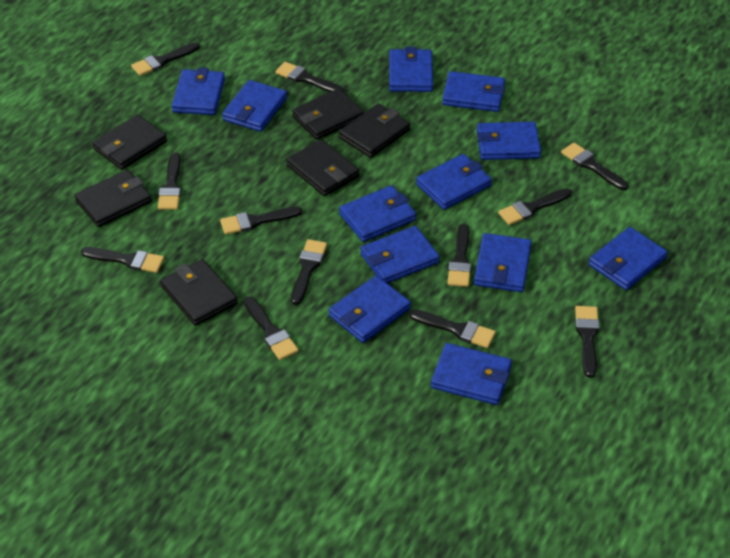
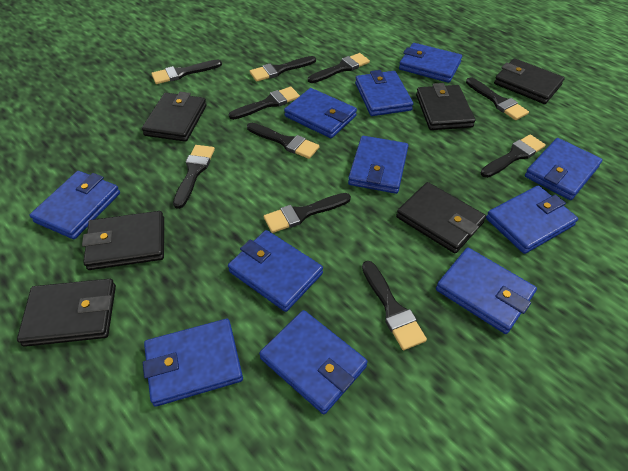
black brush: [81,247,164,273] [131,43,200,76] [158,153,181,209] [220,207,302,235] [244,297,299,360] [275,62,344,92] [291,239,327,305] [409,309,496,348] [447,224,471,287] [498,188,572,225] [561,143,628,190] [575,306,600,378] = 12 -> [151,60,222,84] [173,145,215,209] [229,87,300,120] [247,123,319,159] [250,56,316,82] [264,193,351,233] [308,53,370,83] [362,261,427,350] [466,77,529,120] [480,134,546,178] = 10
blue wallet: [171,67,225,115] [222,80,287,132] [329,276,411,343] [339,185,416,242] [360,226,439,283] [389,47,433,92] [416,154,492,210] [431,343,512,405] [442,71,505,112] [474,233,532,292] [477,122,541,160] [588,227,668,290] = 12 -> [30,171,120,239] [143,319,243,407] [228,230,323,312] [259,310,368,414] [284,88,357,138] [348,136,408,194] [355,70,413,116] [399,43,462,83] [436,248,537,334] [486,186,578,254] [525,138,603,200] = 11

